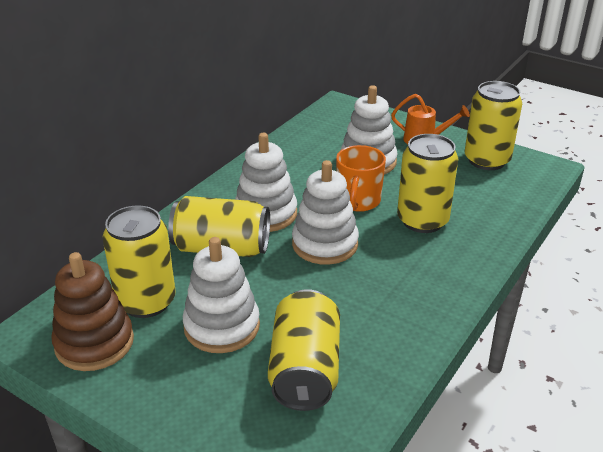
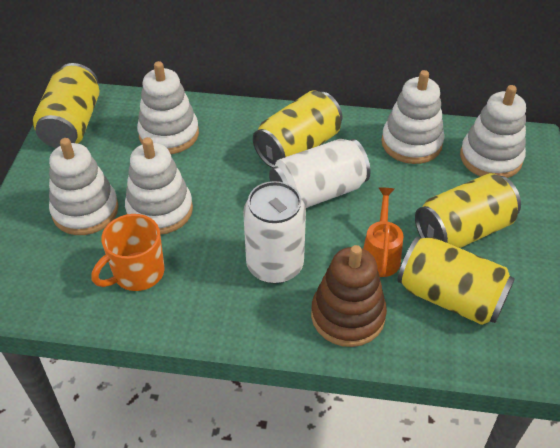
white can: none = 0 -> [243,181,306,284] [269,139,370,208] = 2
white stacking toy: [183,237,260,353] [235,133,297,232] [292,160,359,265] [340,85,398,175] = 4 -> [49,138,119,235] [125,137,193,235] [137,61,199,154] [381,70,444,164] [460,85,526,178] = 5
yellow can: [102,205,176,318] [168,196,270,257] [268,289,340,411] [397,134,458,233] [465,81,522,170] = 5 -> [32,63,99,148] [253,90,342,168] [397,236,515,325] [415,173,521,248] = 4

